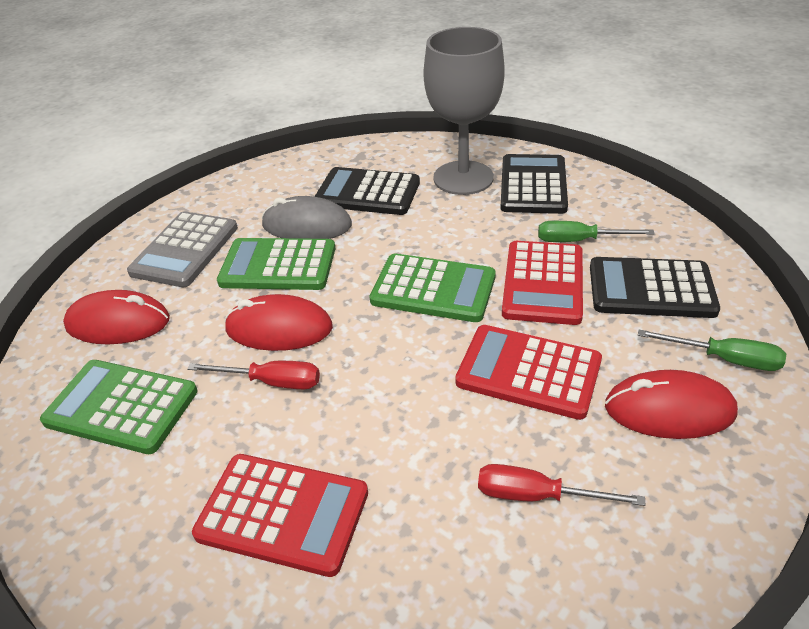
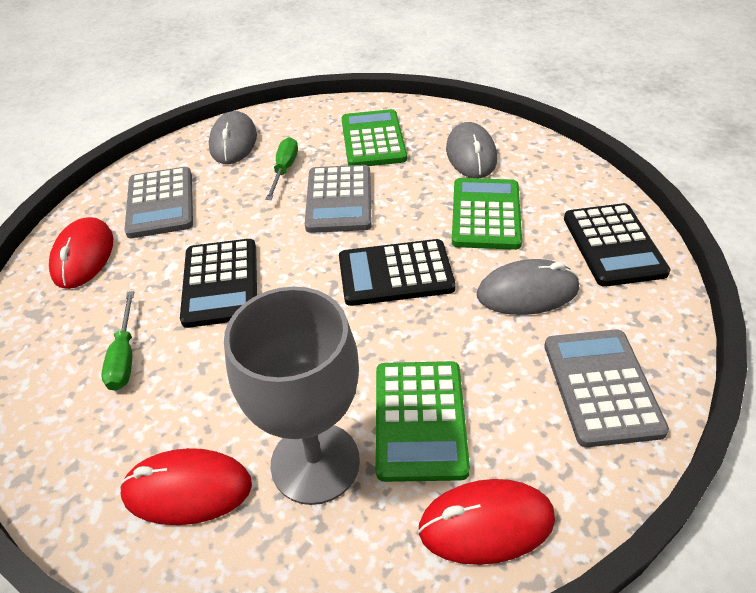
grey calculator: [127,211,238,287] = 1 -> [125,167,193,238] [305,165,372,233] [544,329,669,447] = 3
grey mouse: [262,196,352,239] = 1 -> [209,111,257,164] [446,122,497,178] [477,259,579,315] = 3
red calculator: [192,454,368,577] [455,325,602,420] [502,241,583,325] = 3 -> none = 0
red screwdriver: [187,361,320,389] [478,464,645,506] = 2 -> none = 0

